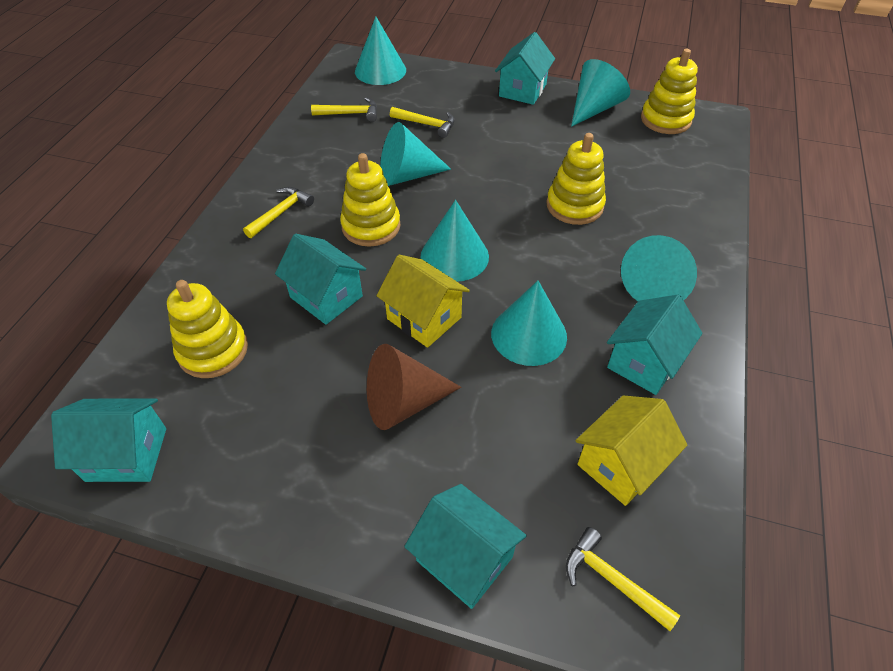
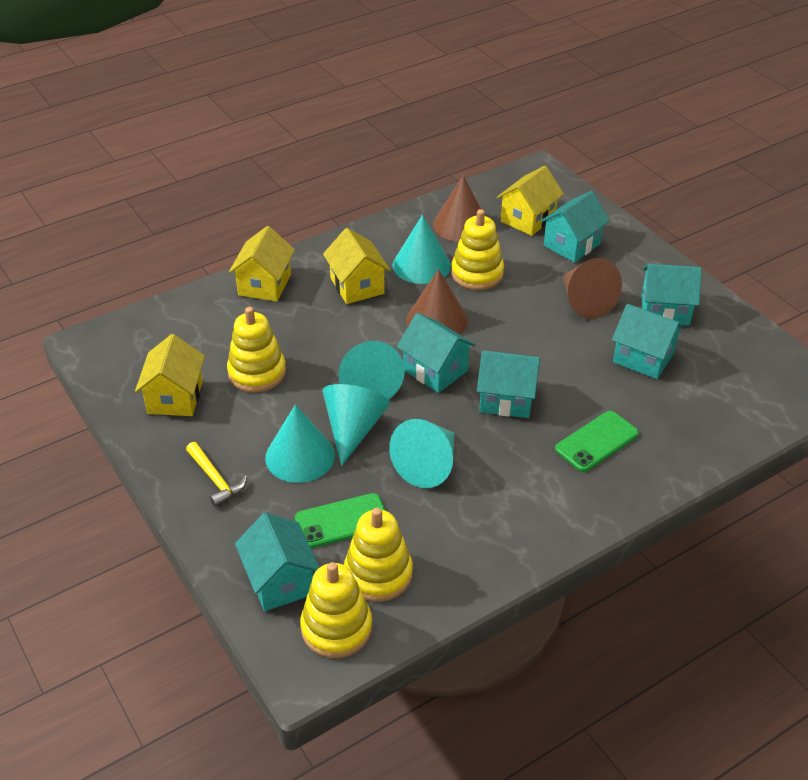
brown cone: [367,344,461,430] = 1 -> [406,269,468,335] [433,175,481,242] [563,258,622,319] = 3
green phone: none = 0 -> [295,493,385,548] [555,411,639,472] = 2
turquoise cone: [355,17,406,85] [380,122,451,186] [420,200,489,282] [491,281,567,366] [571,59,630,127] [621,235,697,301] = 6 -> [265,404,335,483] [322,384,390,466] [338,341,405,399] [389,419,455,488] [392,215,451,284] = 5
turquoise house: [51,398,166,482] [275,234,366,325] [404,484,527,609] [495,32,555,105] [607,295,703,395] = 5 -> [235,513,320,611] [397,313,476,393] [477,350,540,418] [540,191,610,262] [612,304,685,379] [641,264,702,325] = 6
yellow hammer: [243,187,314,238] [311,97,377,122] [390,107,455,138] [566,527,680,631] = 4 -> [186,442,247,508] = 1
yellow house: [376,255,470,348] [575,395,687,506] = 2 -> [135,334,205,416] [229,226,295,302] [323,228,390,304] [497,166,564,236] = 4

